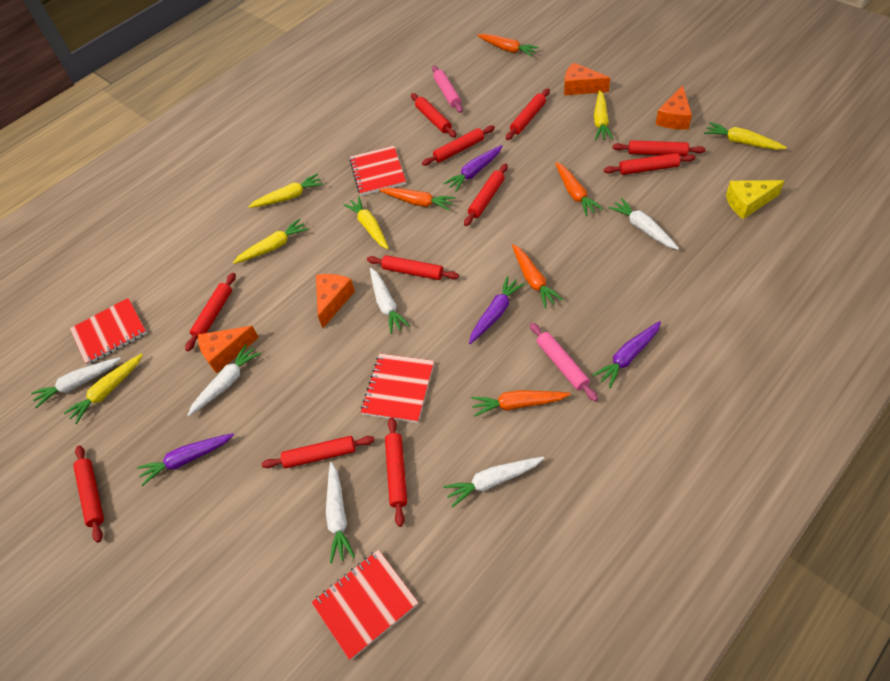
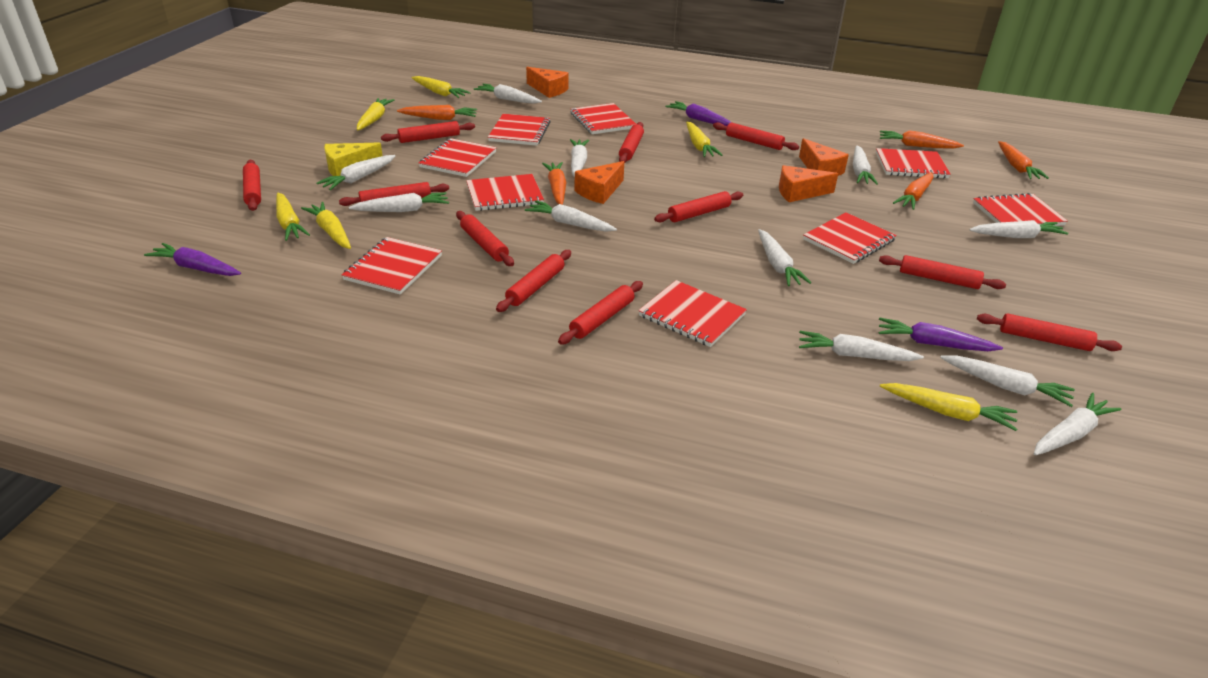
pink rolling pin: [432,66,463,113] [530,323,598,402] = 2 -> none = 0
purple carrot: [137,433,234,486] [443,145,503,192] [469,276,525,344] [592,321,661,388] = 4 -> [144,243,241,276] [666,101,731,126] [879,318,1003,351] = 3
red notebook: [70,298,147,365] [312,550,418,660] [350,146,406,196] [361,354,434,423] = 4 -> [342,237,442,295] [419,138,496,177] [466,174,544,211] [488,114,551,146] [571,103,636,134] [638,280,747,347] [803,212,897,264] [876,148,951,179] [973,193,1068,226] = 9
white carrot: [31,357,121,408] [187,344,261,416] [326,462,355,564] [370,268,410,334] [443,456,544,508] [608,198,679,250] = 6 -> [316,155,395,190] [349,192,449,212] [474,84,542,104] [525,201,617,232] [570,139,589,177] [758,229,812,286] [799,331,924,361] [853,145,878,185] [940,355,1075,407] [969,220,1068,238] [1034,392,1121,455] = 11

